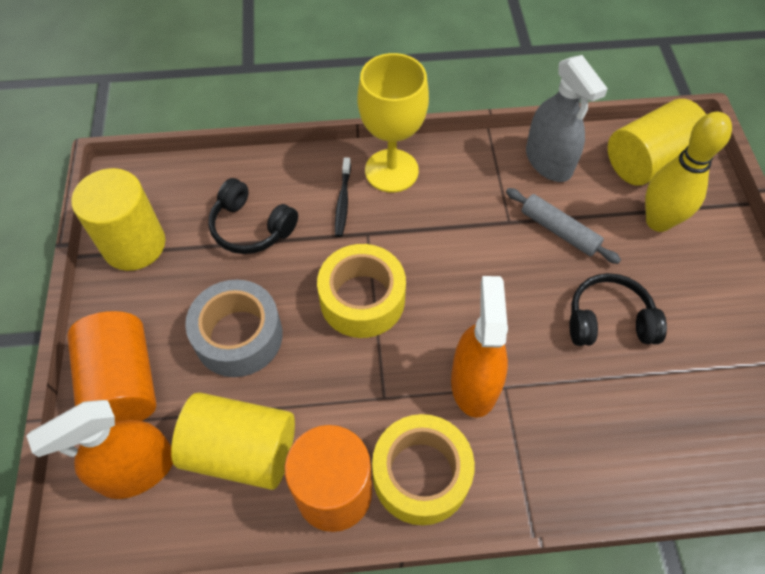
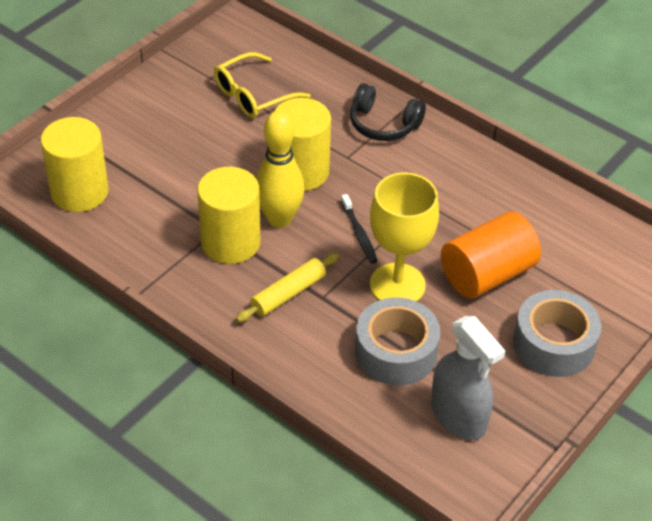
black headphones: [209,178,298,254] [569,273,667,346] = 2 -> [350,83,426,141] = 1
grey rolling pin: [506,188,621,264] = 1 -> none = 0
grey tape: [185,280,283,377] = 1 -> [355,297,441,385] [513,290,601,377] = 2
orange cylinder: [67,311,157,422] [284,425,372,532] = 2 -> [441,211,541,299] = 1
orange spray bottle: [26,400,173,499] [451,276,508,418] = 2 -> none = 0
yellow glasses: none = 0 -> [214,52,311,118] = 1
yellow rolling pin: none = 0 -> [236,253,339,322] = 1
yellow tape: [317,244,406,338] [372,414,475,525] = 2 -> none = 0

